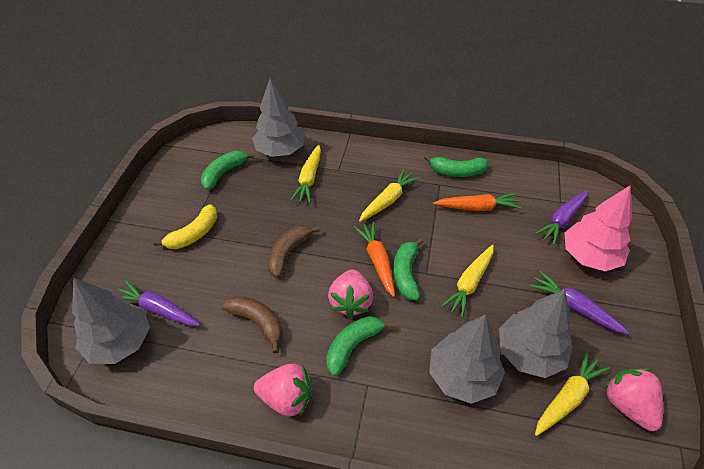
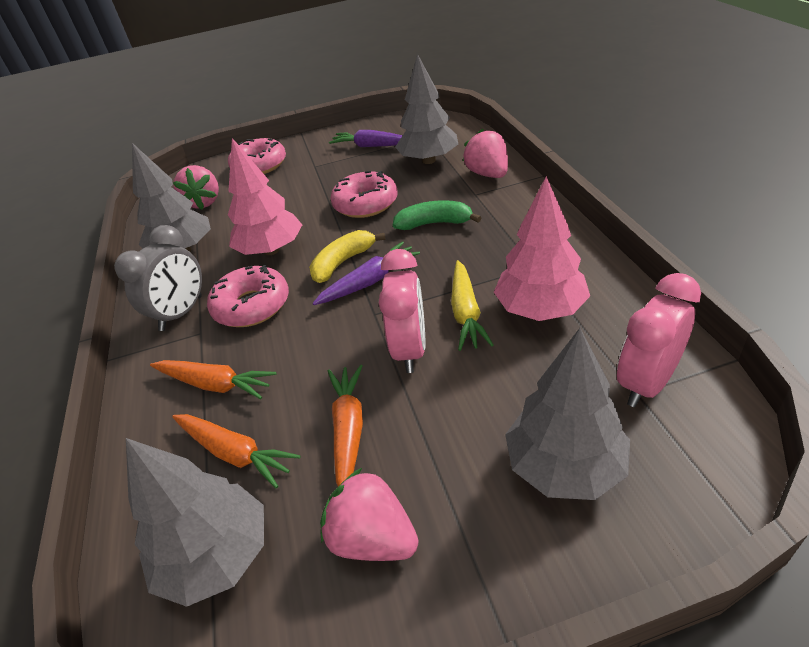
brown banana: [222,296,283,354] [267,225,320,278] = 2 -> none = 0
green banana: [201,151,255,190] [326,316,393,376] [393,238,424,300] [424,154,488,177] = 4 -> [393,200,482,230] = 1
grey clock: none = 0 -> [114,225,202,331] = 1
orange carrot: [354,222,395,297] [433,193,521,211] = 2 -> [150,360,276,399] [172,414,301,489] [328,365,363,486] = 3
pink clock: none = 0 -> [379,249,426,373] [617,273,701,407] = 2
pink donut: none = 0 -> [207,265,289,327] [228,138,286,174] [331,171,398,218] = 3
pink tree: [564,185,632,271] = 1 -> [228,138,302,255] [494,176,590,321] = 2
purple carrot: [118,280,200,326] [529,271,629,335] [534,190,588,245] = 3 -> [313,241,420,305] [329,130,403,147] = 2
yellow carrot: [291,145,321,203] [359,169,420,222] [441,245,494,318] [535,351,610,436] = 4 -> [451,260,494,351] = 1

